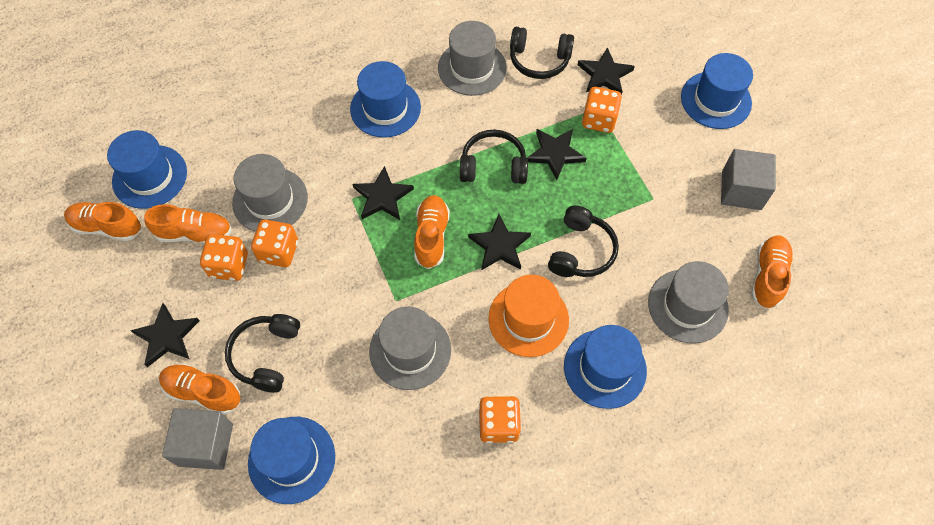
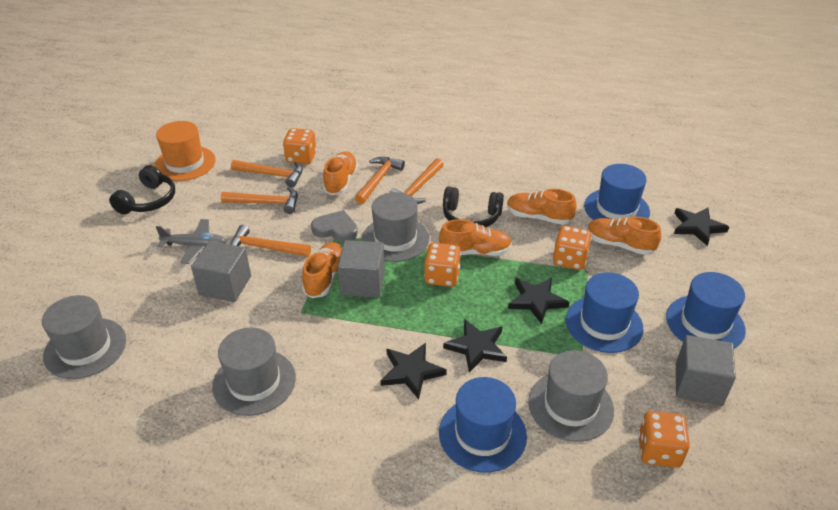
black headphones: [225,314,300,393] [460,129,528,184] [510,27,574,79] [548,205,619,277] = 4 -> [109,165,175,214] [443,187,504,227] = 2
black star: [130,303,200,367] [353,166,414,220] [468,214,531,271] [527,129,587,180] [578,47,635,95] = 5 -> [381,343,447,399] [443,319,507,373] [508,278,569,324] [674,207,729,246] = 4
blue hat: [107,130,187,209] [248,417,335,504] [350,61,421,138] [564,325,647,409] [681,53,753,129] = 5 -> [439,377,527,473] [566,272,643,353] [584,164,650,220] [666,272,746,349] = 4
grey cube: [162,408,233,470] [721,149,776,210] = 2 -> [191,241,251,302] [338,240,385,298] [676,335,736,406] = 3
grey heart: none = 0 -> [311,210,358,242] = 1
grey plane: none = 0 -> [156,219,227,264] = 1
orange hammer: none = 0 -> [221,187,298,214] [230,225,311,257] [231,160,303,187] [355,157,405,204] [389,158,444,204] = 5

